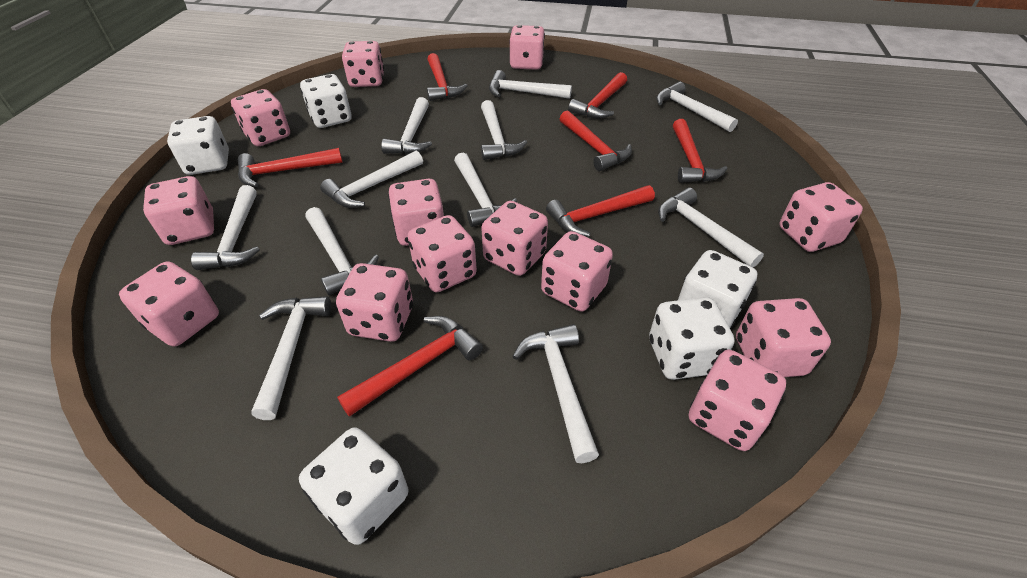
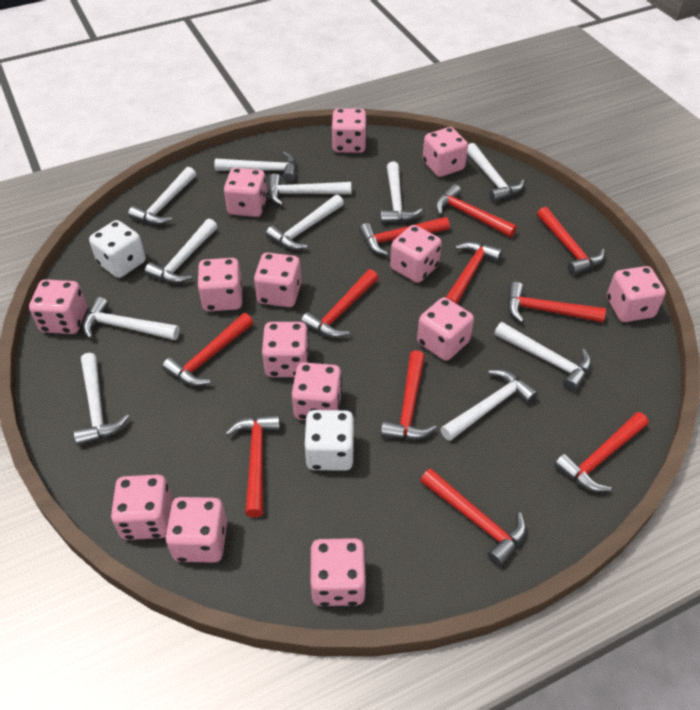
pink dice: [119,261,219,347] [143,176,214,245] [231,89,290,146] [336,263,413,342] [342,41,384,87] [388,178,444,246] [408,215,477,292] [481,201,548,276] [509,25,545,70] [541,231,613,312] [689,350,786,451] [736,298,831,377] [779,182,863,252] = 13 -> [29,279,87,334] [111,475,172,540] [165,497,227,563] [197,258,242,311] [224,168,268,217] [254,253,301,307] [262,322,309,377] [292,362,342,420] [310,538,367,606] [332,108,367,153] [390,225,442,283] [417,297,474,361] [423,127,468,177] [607,266,666,322] = 14
red hammer: [238,148,343,187] [337,316,483,417] [427,53,468,101] [546,185,655,237] [560,110,632,171] [568,72,627,118] [673,119,728,183] = 7 -> [162,313,253,386] [226,414,280,518] [301,269,378,338] [359,217,450,256] [381,350,437,439] [420,468,526,567] [435,184,517,237] [446,241,502,304] [508,282,606,323] [537,207,605,275] [554,412,649,492] = 11
white dice: [167,116,229,175] [299,427,409,545] [300,74,352,128] [649,297,734,380] [678,250,757,328] = 5 -> [89,220,146,278] [304,410,354,471] = 2

